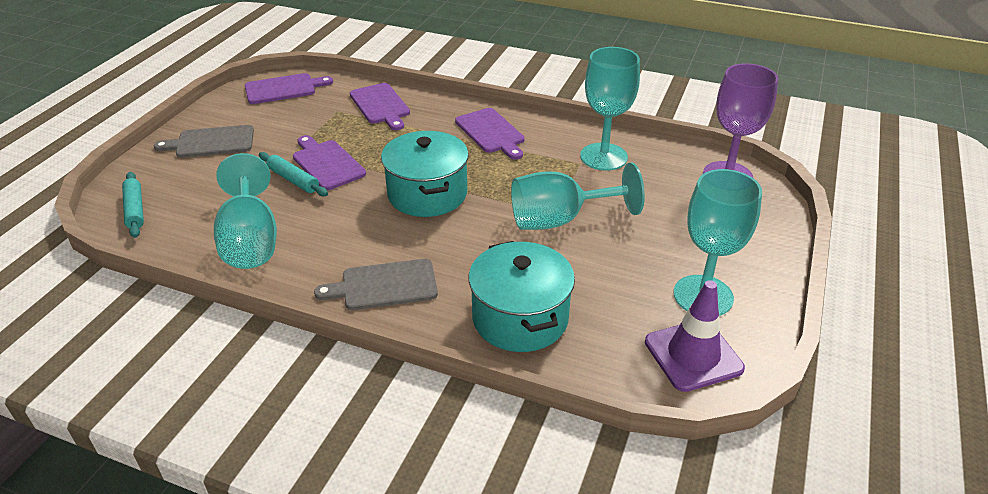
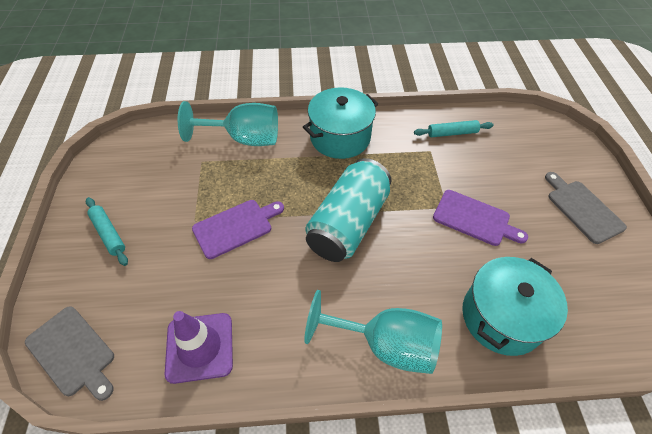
purple cutting board: [245,73,333,104] [293,135,366,190] [350,83,410,130] [455,108,525,160] = 4 -> [192,200,284,259] [433,190,528,246] = 2
purple goblet: [703,63,778,178] = 1 -> none = 0
turquoise can: none = 0 -> [305,158,391,262] = 1
turquoise goblet: [214,153,277,269] [511,163,645,230] [580,47,640,171] [673,169,762,316] = 4 -> [178,101,278,146] [304,290,442,374] = 2

